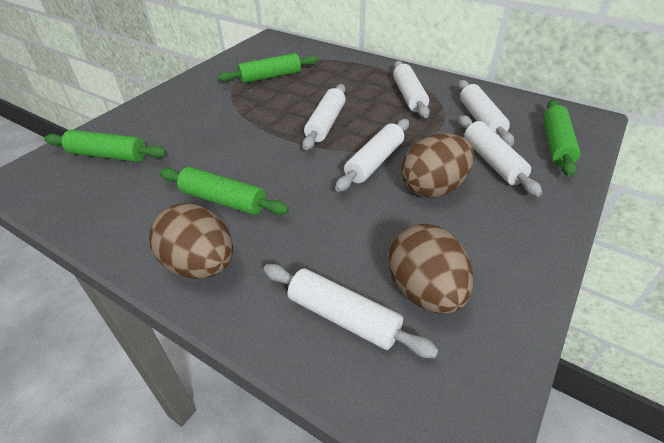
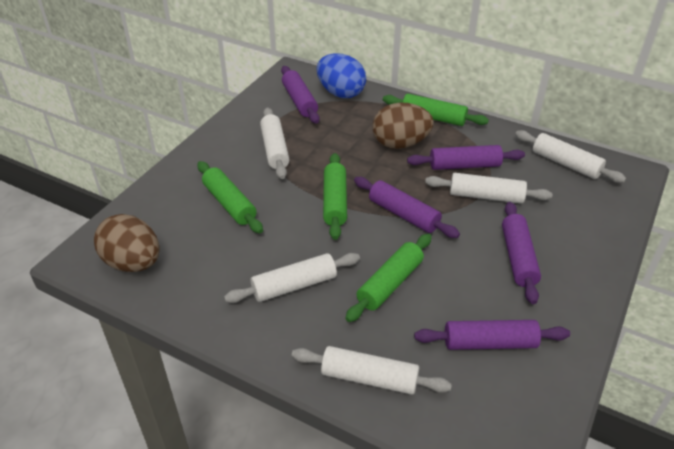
blue egg: none = 0 -> [317,53,366,98] = 1
brown egg: [149,203,233,279] [388,224,473,314] [401,133,474,198] = 3 -> [94,214,160,272] [373,102,433,149] = 2
purple rolling pin: none = 0 -> [281,66,320,124] [354,177,460,238] [407,145,525,170] [414,320,570,350] [502,202,541,304] = 5
white rolling pin: [263,264,439,358] [302,84,346,150] [335,119,409,192] [393,61,430,118] [458,80,514,146] [458,115,542,197] = 6 -> [224,253,360,303] [260,108,290,179] [292,346,452,395] [425,173,552,204] [515,130,626,183] = 5

